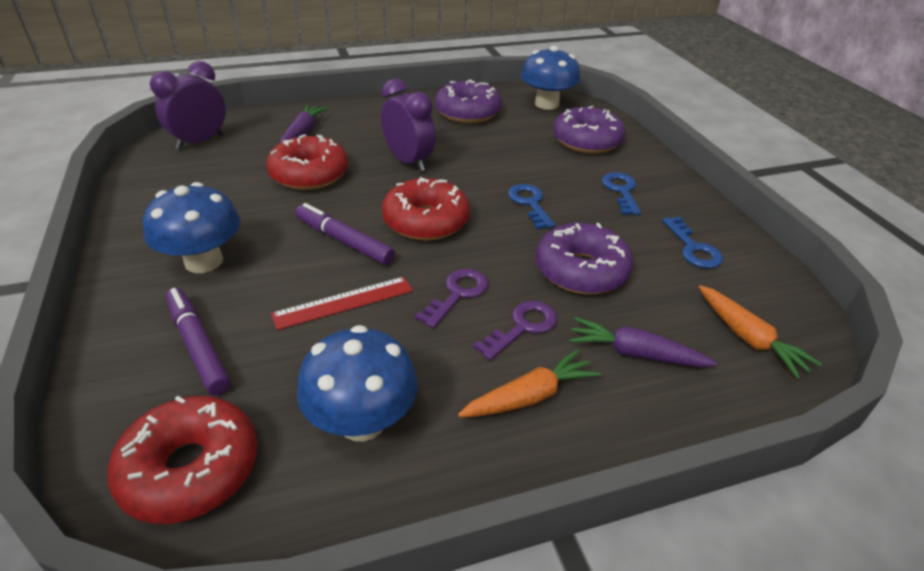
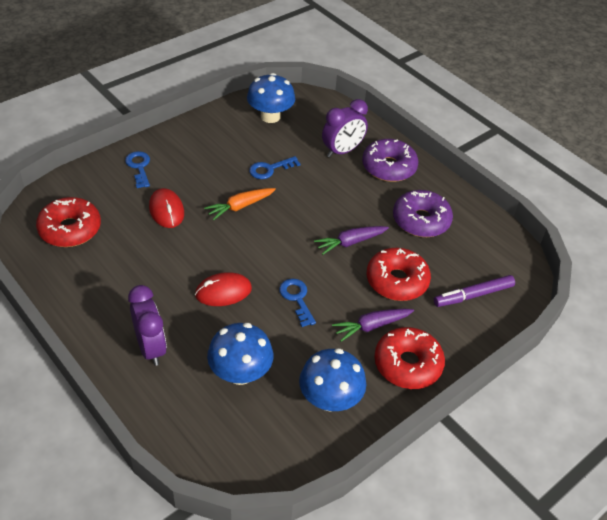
orange carrot: [458,349,601,417] [699,285,822,379] = 2 -> [204,188,276,221] = 1
purple donut: [435,80,502,123] [536,223,634,295] [553,106,625,154] = 3 -> [362,139,419,182] [393,190,453,237] = 2
purple key: [415,269,488,328] [473,301,557,360] = 2 -> none = 0
purple marker: [166,288,231,395] [295,203,395,265] = 2 -> [434,275,515,307] = 1
red mouse: none = 0 -> [149,188,184,228] [195,272,252,306] = 2
red ruler: [271,277,413,330] = 1 -> none = 0

